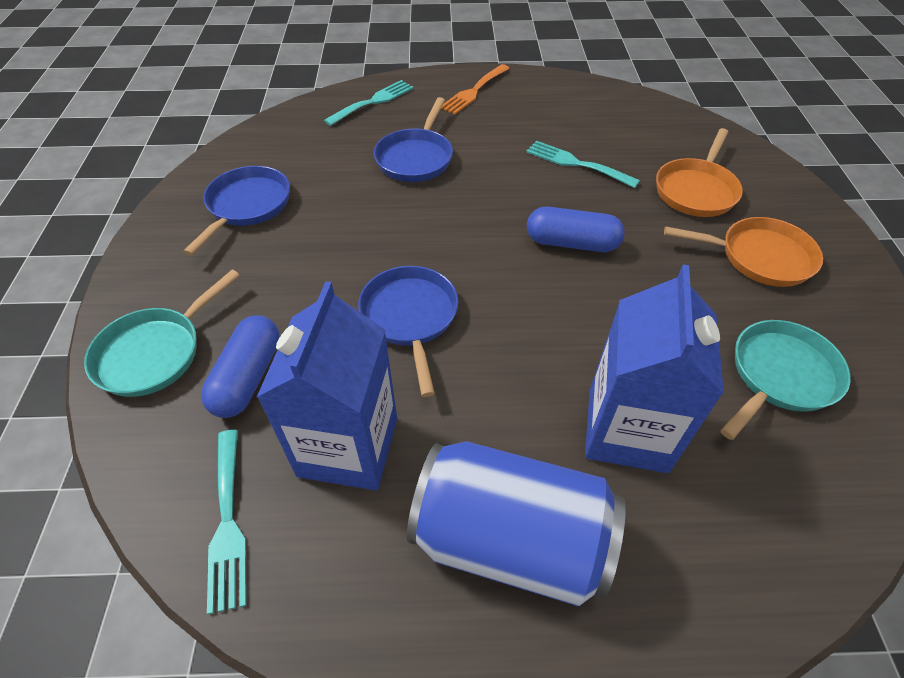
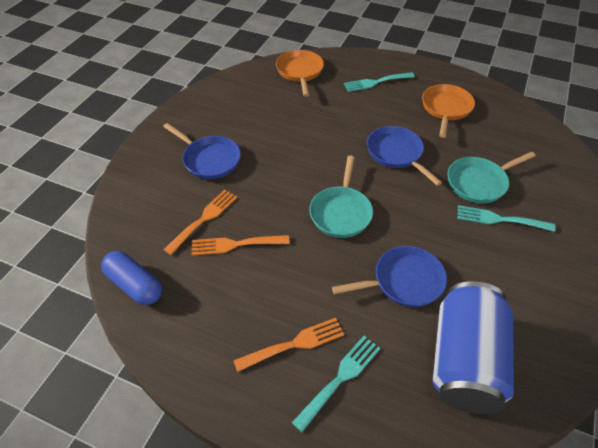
blue capsule: [201,315,280,418] [527,207,625,252] = 2 -> [101,251,162,305] = 1
blue carton: [257,281,397,491] [585,265,724,473] = 2 -> none = 0
orange fork: [441,64,510,114] = 1 -> [164,190,237,255] [192,235,290,255] [233,318,344,372] = 3

